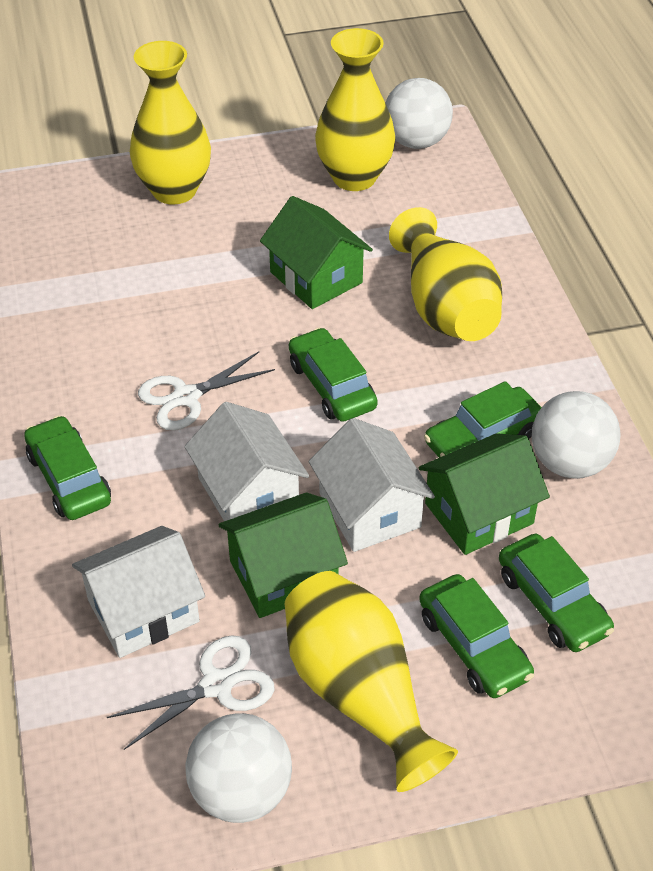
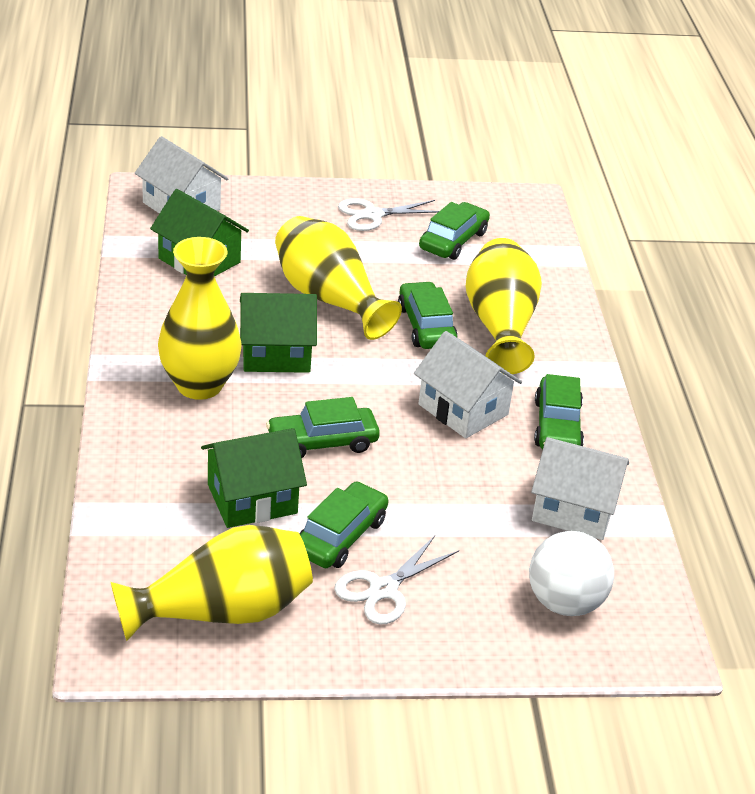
white ball: [185,713,292,823] [386,78,453,149] [532,391,621,479] = 3 -> [529,531,614,616] = 1

